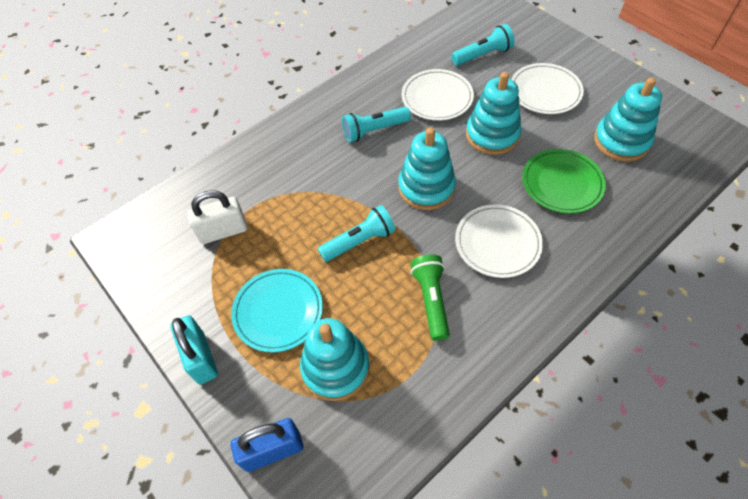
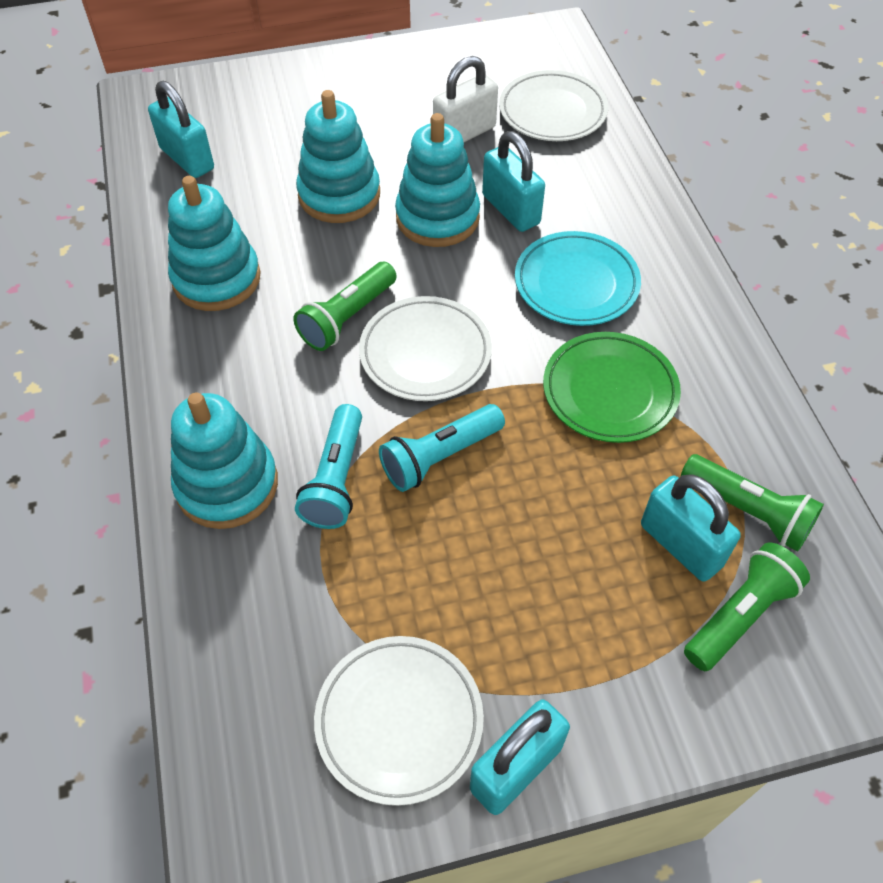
blue padlock: [231,418,303,472] = 1 -> none = 0
green flashlight: [410,254,450,341] = 1 -> [293,262,397,351] [681,454,824,551] [684,543,810,671] = 3
turquoise flashlight: [318,205,396,262] [342,107,411,142] [451,24,515,66] = 3 -> [295,404,362,529] [379,404,505,492] = 2
turquoise padlock: [170,315,218,384] = 1 -> [148,81,214,178] [470,699,570,815] [482,131,545,232] [641,475,741,582] = 4

